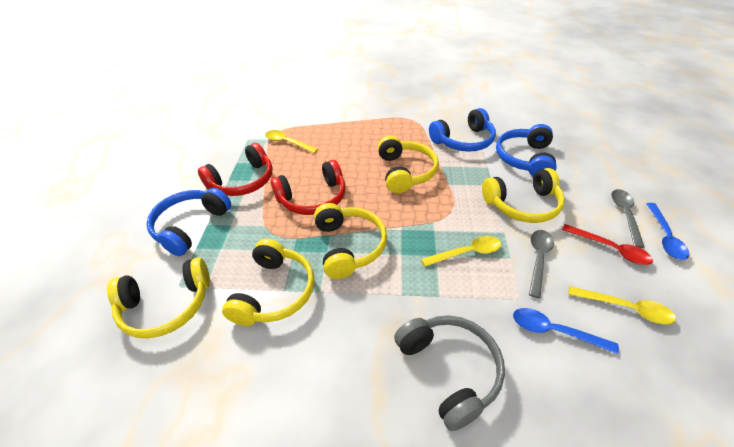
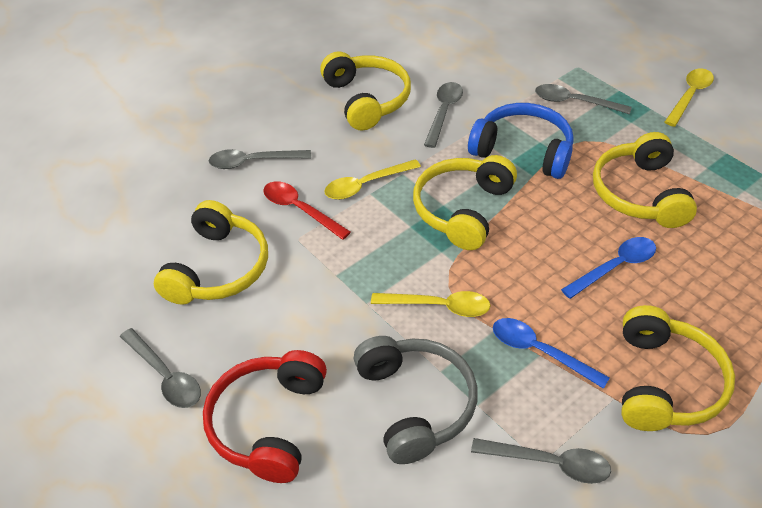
blue headphones: [146,188,231,256] [429,108,496,152] [496,124,557,176] = 3 -> [468,103,574,179] = 1
grey spoon: [529,230,554,298] [611,189,645,248] = 2 -> [120,328,201,408] [209,149,311,169] [424,82,463,148] [471,438,611,484] [535,84,632,114] = 5
red headphones: [198,143,273,196] [271,160,345,215] = 2 -> [203,350,327,483] = 1

